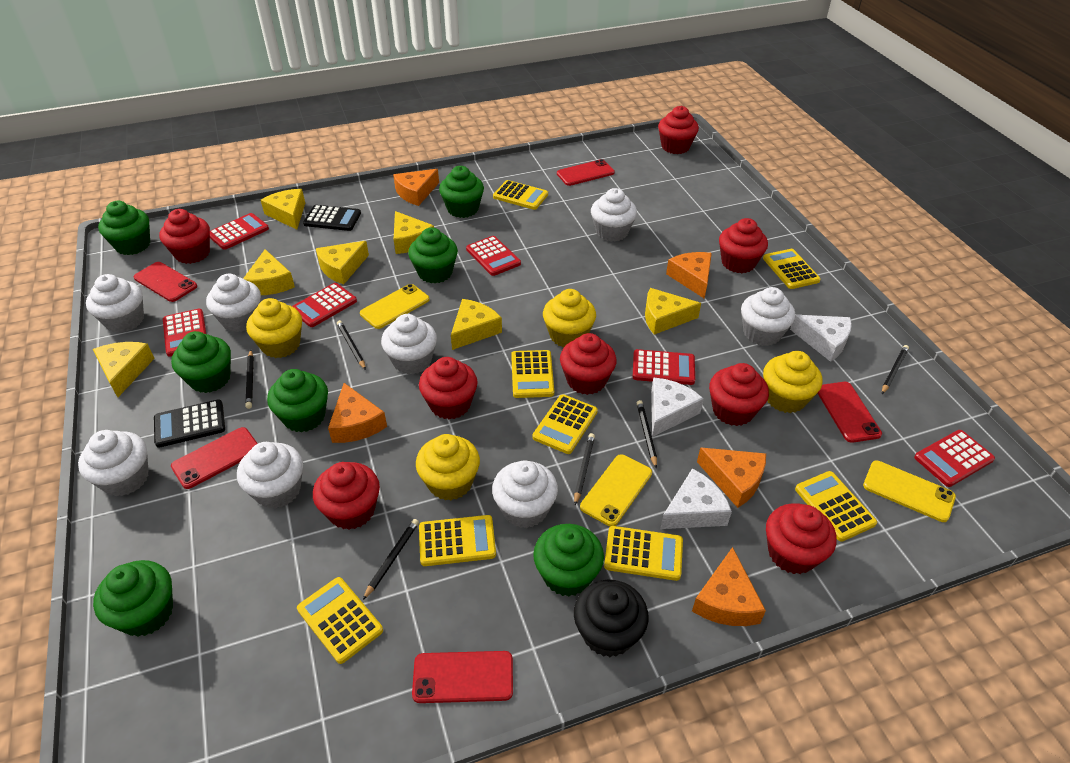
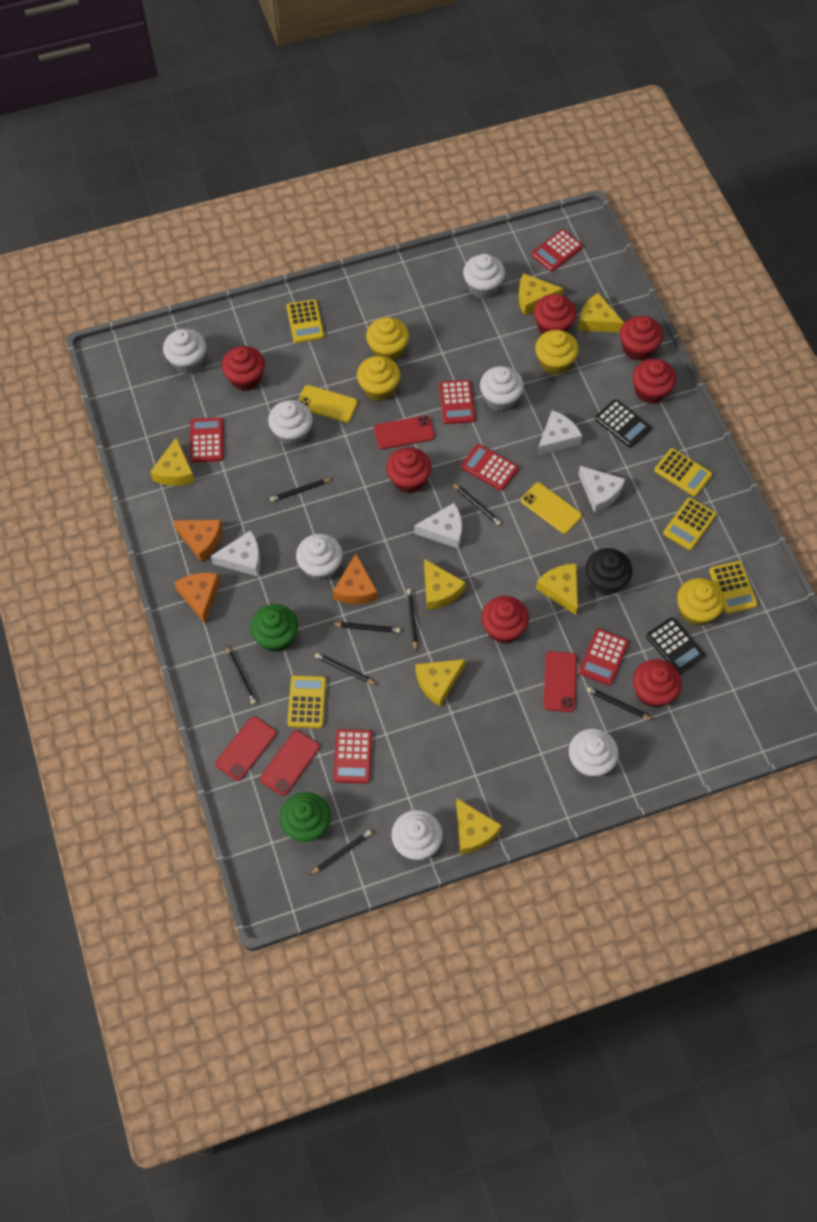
black pencil: [245,350,254,409] [337,320,366,370] [363,519,419,600] [574,433,595,505] [637,400,657,469] [882,345,909,394] = 6 -> [226,645,256,704] [270,478,333,502] [310,830,372,875] [315,653,377,685] [331,622,400,633] [406,589,418,651] [452,483,501,525] [587,687,653,720] = 8
green cupcake: [93,560,173,637] [98,201,150,255] [171,331,231,393] [267,369,328,432] [408,227,458,283] [439,166,484,218] [533,524,604,596] = 7 -> [250,604,298,652] [280,792,331,842] = 2
orange cheese: [328,383,387,443] [393,169,439,206] [666,252,712,299] [692,547,766,626] [697,447,766,508] = 5 -> [173,520,223,562] [174,573,220,624] [333,554,378,604] = 3
red cupcake: [159,209,210,264] [313,462,380,530] [419,357,478,420] [560,333,617,395] [658,106,699,154] [709,363,769,426] [719,218,768,273] [766,503,836,574] = 8 -> [222,346,265,391] [386,447,432,493] [481,596,529,644] [534,294,576,334] [620,316,663,361] [632,359,676,404] [633,659,682,708] = 7
red phone: [134,262,197,302] [171,427,258,489] [412,651,513,703] [557,159,615,186] [818,382,882,443] = 5 -> [215,716,276,781] [260,730,320,796] [374,415,435,449] [543,651,577,712] = 4
white cheese: [651,377,704,437] [660,468,732,529] [790,315,852,362] = 3 -> [211,530,261,576] [414,503,462,549] [537,410,582,456] [578,466,626,513] = 4
white cupcake: [78,430,149,496] [86,274,144,333] [206,274,261,332] [237,442,303,509] [381,314,437,374] [492,460,558,528] [591,188,637,242] [741,287,795,346] = 8 -> [163,329,206,374] [268,400,313,446] [296,534,343,581] [391,810,443,860] [463,254,505,299] [480,366,524,411] [569,729,619,778] = 7
yellow calculator: [297,577,383,664] [419,515,496,566] [493,180,548,210] [511,350,554,398] [532,394,598,454] [604,526,683,581] [763,249,821,289] [795,471,877,542] = 8 -> [286,299,324,343] [287,676,326,728] [654,448,712,496] [663,498,716,550] [709,561,758,614] = 5
yellow phone: [360,284,429,329] [580,454,652,526] [863,460,956,522] = 3 -> [298,385,358,422] [521,483,582,534] = 2

